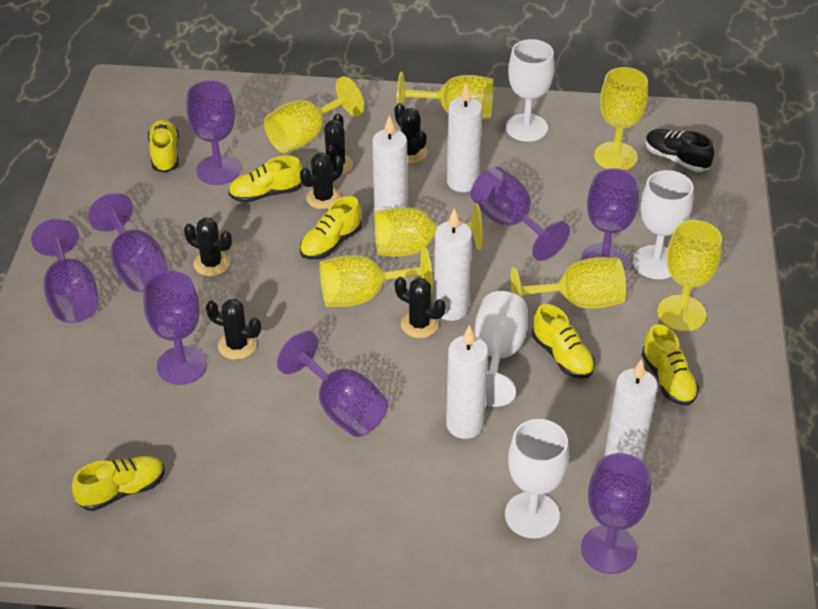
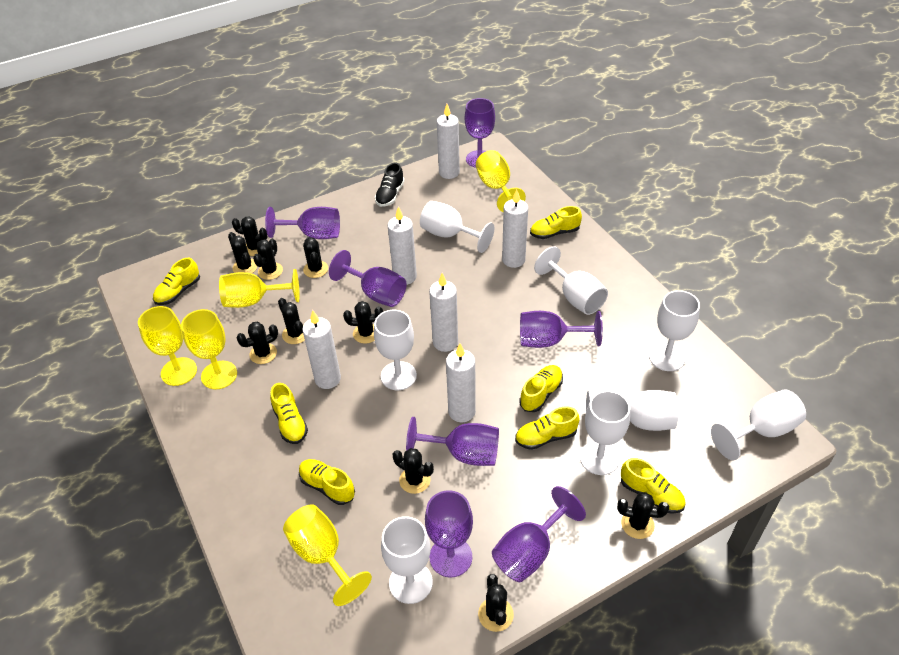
black cactus: [184,217,232,276] [206,299,261,360] [300,152,343,209] [324,113,353,175] [394,103,427,164] [394,277,446,338] = 6 -> [228,232,257,273] [232,216,268,256] [236,322,278,364] [253,239,283,280] [278,298,305,344] [303,237,328,278] [343,301,383,344] [393,448,434,494] [478,574,514,632] [617,492,669,539] = 10
purple goblet: [31,219,99,323] [88,193,168,292] [143,271,207,385] [186,80,240,185] [277,331,388,437] [471,167,570,261] [581,168,639,271] [581,453,651,574] = 8 -> [265,207,340,239] [329,250,407,307] [406,417,499,466] [425,490,473,577] [465,98,495,168] [492,486,586,582] [520,311,603,348] = 7
white candle: [372,115,407,216] [434,208,472,321] [446,325,488,439] [447,82,482,192] [605,359,658,461] = 5 -> [302,310,341,389] [387,207,417,285] [429,273,458,352] [437,104,460,179] [446,343,476,422] [502,189,528,268] = 6
white goblet: [475,291,528,407] [505,419,569,538] [506,39,555,142] [633,170,693,279] = 4 -> [374,310,417,390] [381,516,433,604] [420,201,494,253] [534,246,608,315] [580,391,630,475] [586,390,678,431] [649,290,700,371] [711,389,806,460] = 8
yellow goblet: [264,76,364,153] [320,246,433,307] [375,203,483,257] [397,72,494,119] [511,257,626,309] [594,67,648,170] [658,220,722,331] = 7 -> [138,306,197,386] [181,309,237,389] [219,269,300,308] [283,505,372,606] [476,150,526,212] = 5
yellow shoe: [72,456,165,511] [148,119,179,173] [228,155,303,203] [300,196,362,260] [532,304,595,379] [642,324,699,406] = 6 -> [153,258,200,305] [270,383,308,444] [299,459,355,505] [515,407,580,450] [519,365,563,412] [530,206,582,239] [621,458,686,514] = 7

